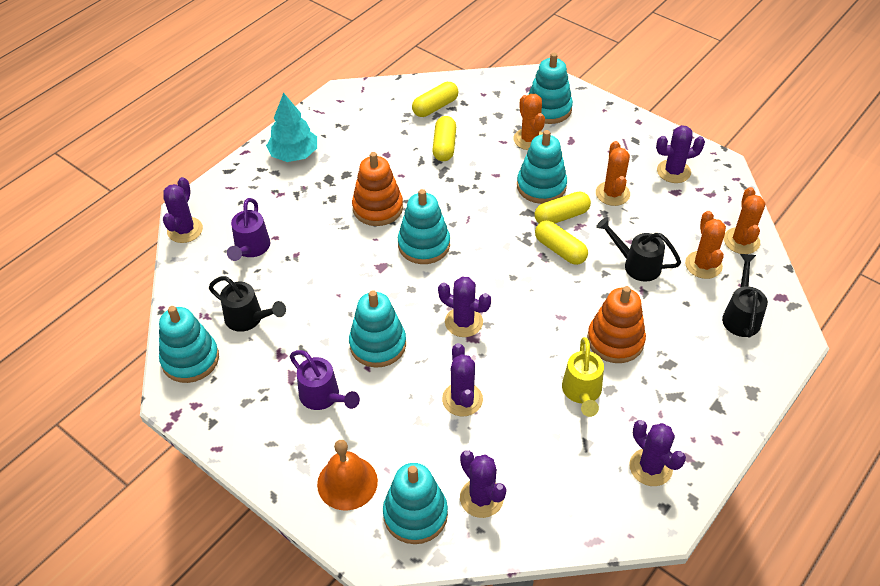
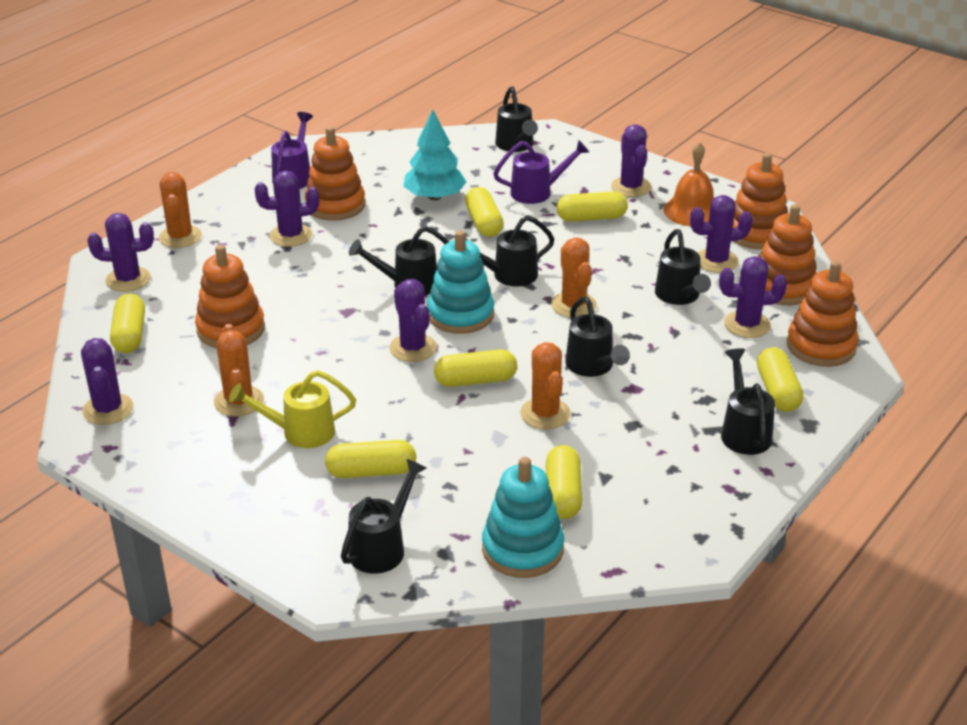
black watering can: [209,276,286,332] [596,217,681,282] [722,254,768,338] = 3 -> [341,459,427,574] [349,226,449,295] [465,215,554,287] [495,86,538,152] [565,297,630,377] [655,229,711,305] [721,348,775,455] = 7
orange stacking toy: [352,152,403,226] [587,286,646,363] = 2 -> [195,245,265,348] [305,126,365,221] [733,153,788,250] [758,204,817,305] [787,261,858,367] = 5
purple cactus: [163,177,203,243] [438,277,491,337] [442,343,483,416] [460,450,507,518] [629,420,686,486] [656,125,705,183] = 6 -> [81,338,134,425] [87,213,154,292] [255,171,319,247] [389,279,437,362] [611,124,652,197] [690,195,753,273] [719,256,787,338] = 7
turquoise stacking toy: [159,306,219,383] [349,290,406,368] [383,463,448,544] [398,189,450,264] [517,130,567,204] [528,53,573,124] = 6 -> [427,231,494,334] [482,457,564,578] = 2
yellow capsule: [412,82,458,117] [432,116,456,161] [535,192,591,223] [535,221,588,265] = 4 -> [110,293,145,353] [325,440,416,478] [434,349,517,387] [465,187,504,237] [546,445,582,519] [557,191,628,222] [757,347,804,412] = 7

